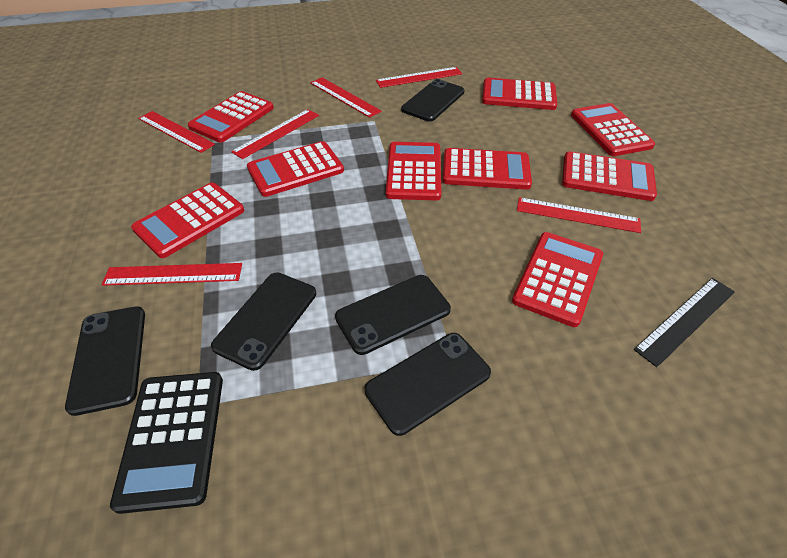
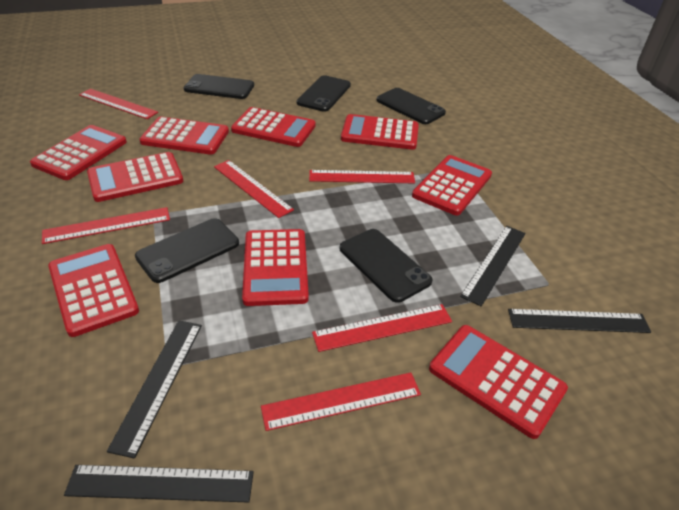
black calculator: [110,372,223,514] = 1 -> none = 0
black ruler: [634,278,735,367] = 1 -> [64,465,254,503] [107,321,202,459] [460,226,526,306] [508,309,651,333] = 4

